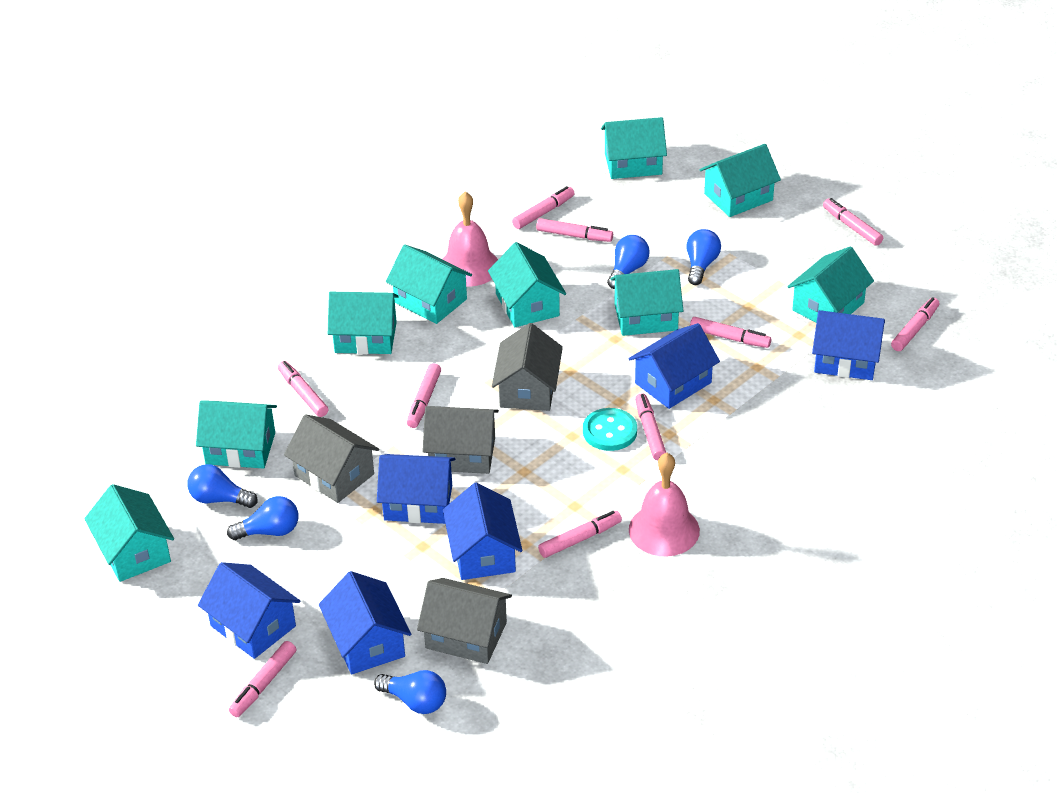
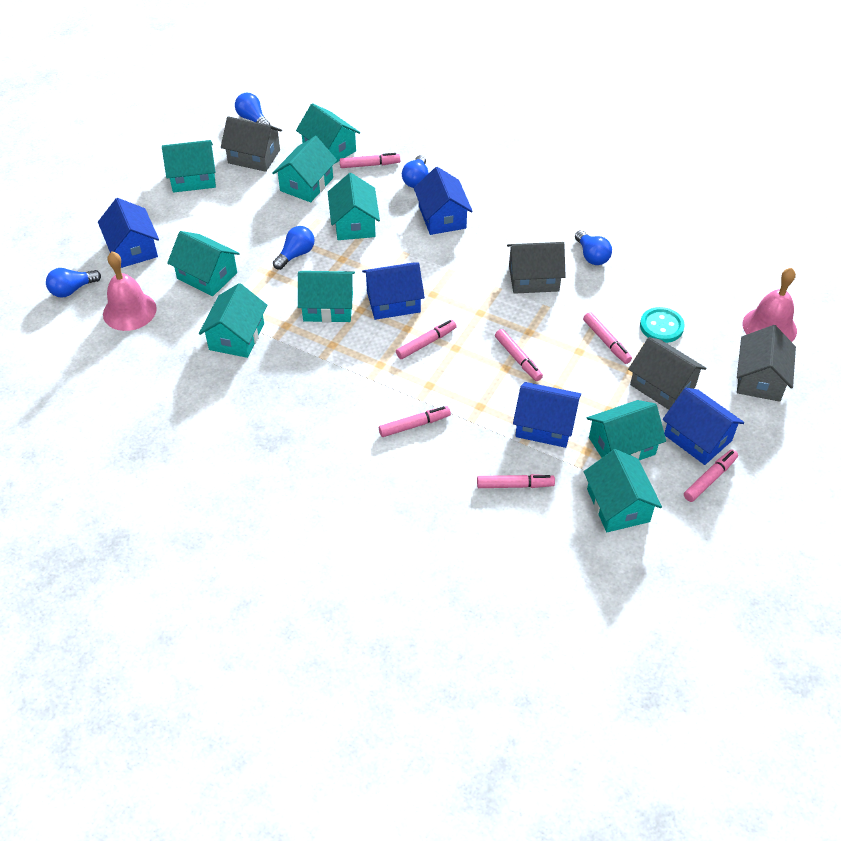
blue house: [198,562,300,659] [319,571,411,674] [377,454,455,524] [443,483,523,580] [629,323,720,409] [812,310,885,380] = 6 -> [98,198,159,268] [362,262,425,320] [414,167,473,235] [513,382,581,448] [662,388,744,465] = 5
pink marker: [229,641,296,717] [278,361,328,417] [407,363,441,428] [512,186,574,229] [536,218,613,242] [538,511,622,558] [635,393,666,461] [690,317,771,348] [823,198,883,246] [891,297,939,351] = 10 -> [340,153,400,168] [379,406,451,437] [396,320,457,359] [477,474,555,488] [495,329,543,381] [583,312,632,364] [684,450,738,502] = 7

